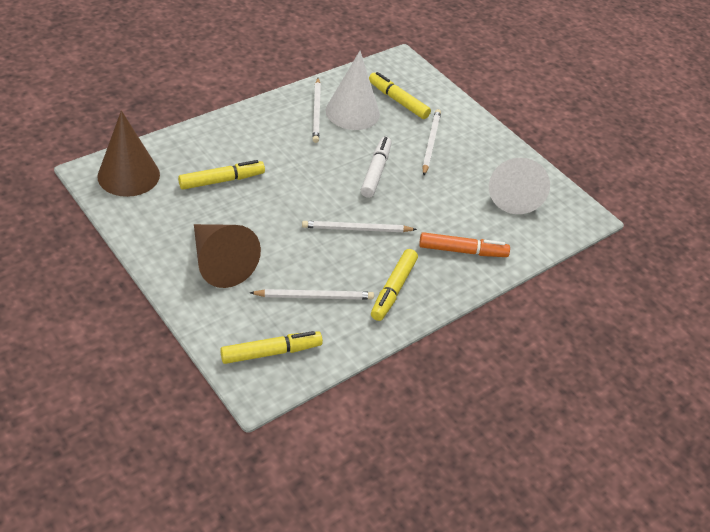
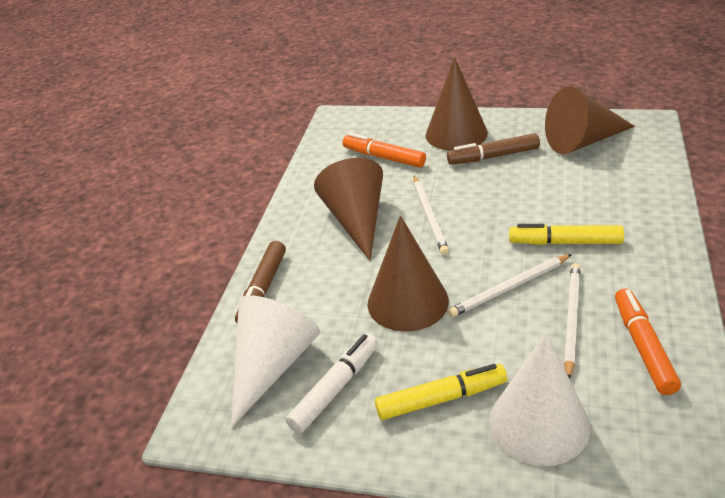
brown cone: [98,110,160,197] [194,224,261,288] = 2 -> [314,158,383,261] [368,215,449,332] [426,57,488,151] [545,87,635,154] = 4
brown marker: none = 0 -> [235,241,286,323] [447,133,540,165] = 2
orange marker: [419,232,510,257] = 1 -> [343,133,426,168] [615,288,681,395] = 2
white pencil: [250,289,374,300] [302,221,417,232] [312,78,321,143] [422,109,441,175] = 4 -> [414,176,449,255] [448,254,572,317] [564,263,581,379] = 3
yellow marker: [178,160,265,190] [220,331,323,364] [369,72,431,119] [371,249,418,321] = 4 -> [375,364,507,420] [509,224,624,245] = 2

